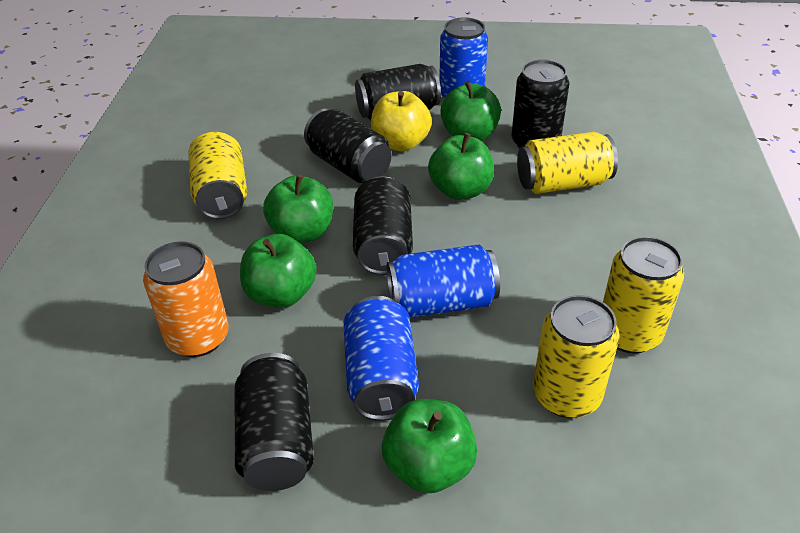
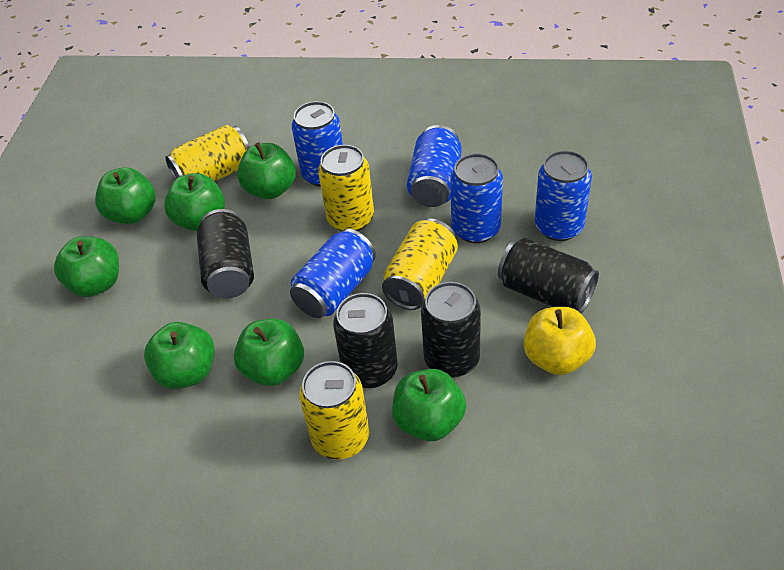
black can: [235,353,314,491] [304,109,392,183] [353,176,413,275] [355,64,441,121] [512,60,570,149] = 5 -> [197,209,254,298] [333,293,398,388] [421,282,481,378] [498,238,599,313] = 4
blue can: [343,296,419,421] [387,244,500,318] [439,17,488,99] = 3 -> [290,229,376,318] [292,101,343,187] [407,125,462,207] [450,153,503,243] [535,150,592,241] = 5
green apple: [240,234,317,308] [263,174,333,244] [382,399,477,494] [428,133,494,200] [440,81,501,141] = 5 -> [54,236,119,297] [95,167,156,224] [144,322,215,389] [164,173,225,231] [234,319,304,386] [237,142,296,199] [392,369,466,441] = 7
orange can: [143,241,229,357] = 1 -> none = 0

